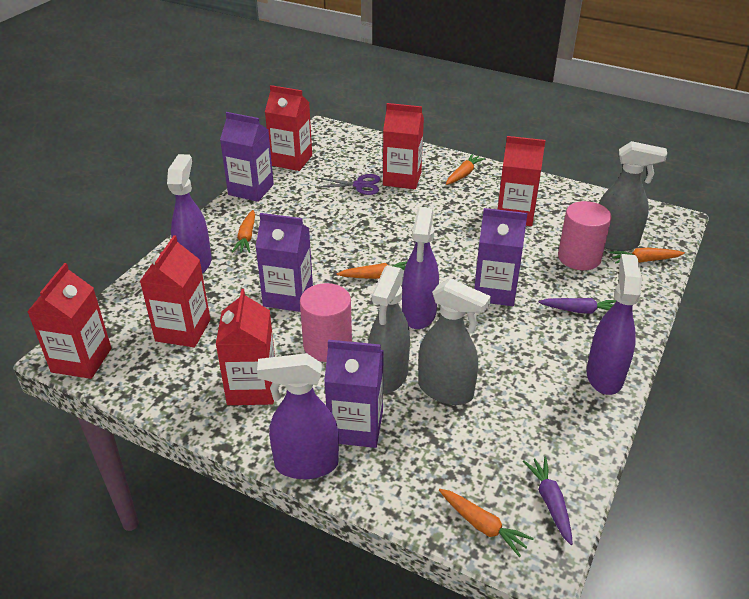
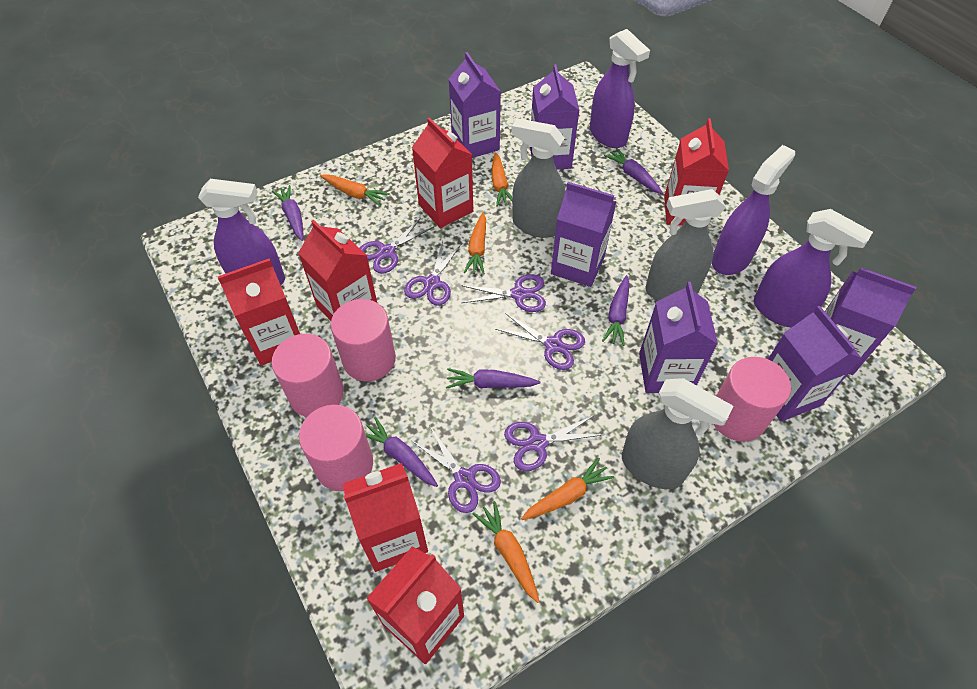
pink cylinder: [300,283,352,362] [558,201,612,270] = 2 -> [271,334,344,417] [299,405,373,491] [331,299,396,381] [714,357,791,442] = 4
purple carrot: [523,457,573,545] [539,298,616,314] = 2 -> [272,185,303,241] [365,417,438,487] [446,368,540,389] [602,275,630,346] [604,148,663,194] = 5
purple carton: [220,112,274,202] [256,213,313,312] [324,340,384,448] [474,208,527,306] = 4 -> [449,52,501,158] [530,64,580,169] [551,182,617,287] [639,282,718,393] [768,306,862,422] [825,268,916,375] = 6
purple scissors: [315,174,380,195] = 1 -> [360,218,434,274] [404,241,461,306] [412,425,501,513] [461,274,546,312] [495,313,585,370] [504,415,605,471] = 6

